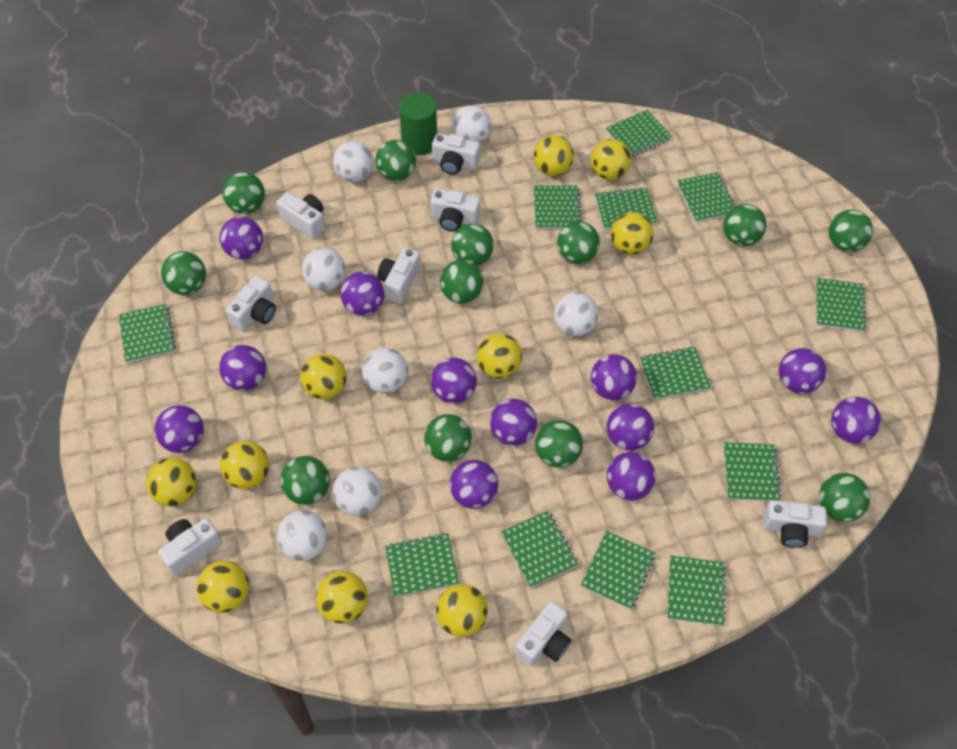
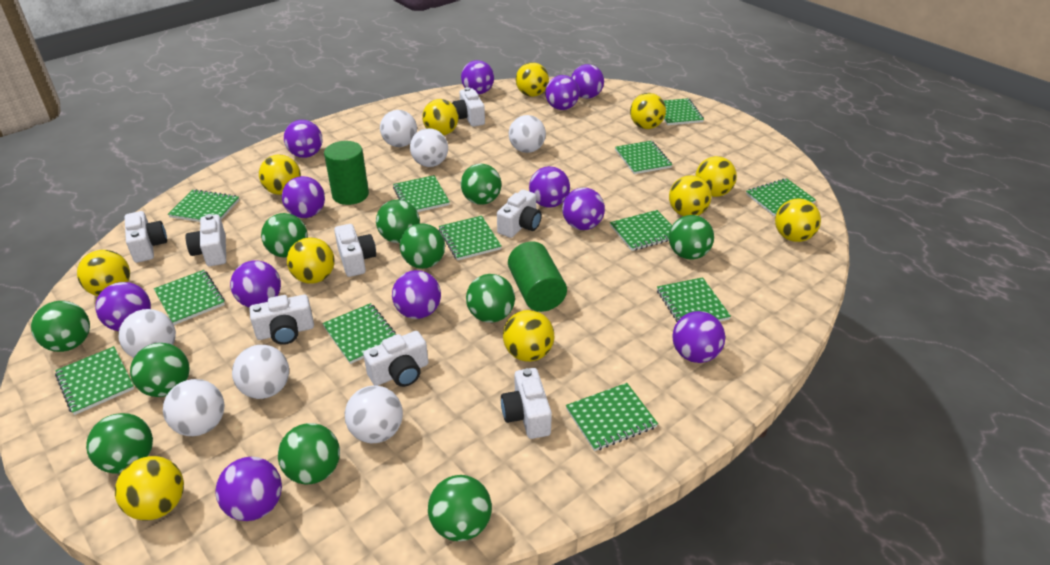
green ball: [161,251,206,295] [222,172,265,214] [280,456,330,505] [375,140,416,181] [424,414,472,462] [440,260,484,303] [451,224,494,266] [535,420,583,468] [557,221,600,264] [723,204,767,246] [819,473,870,522] [829,210,873,252] = 12 -> [31,301,90,352] [86,413,153,474] [130,343,190,397] [261,213,308,257] [278,423,340,484] [376,200,420,243] [400,223,445,269] [428,475,492,541] [461,164,502,205] [466,274,515,323] [669,215,714,259] = 11
green cylinder: [399,93,437,155] = 1 -> [324,141,369,205] [508,242,567,312] = 2
yellow ball: [146,458,197,507] [196,561,249,613] [220,441,269,489] [300,354,347,400] [316,571,368,624] [436,584,488,637] [477,333,522,379] [533,135,574,176] [591,139,631,180] [611,212,654,255] = 10 -> [77,250,130,296] [115,456,184,521] [259,154,301,195] [287,237,334,284] [422,99,459,135] [503,310,554,362] [516,62,549,97] [630,93,666,129] [669,175,711,216] [695,156,737,197] [775,199,821,242] = 11

